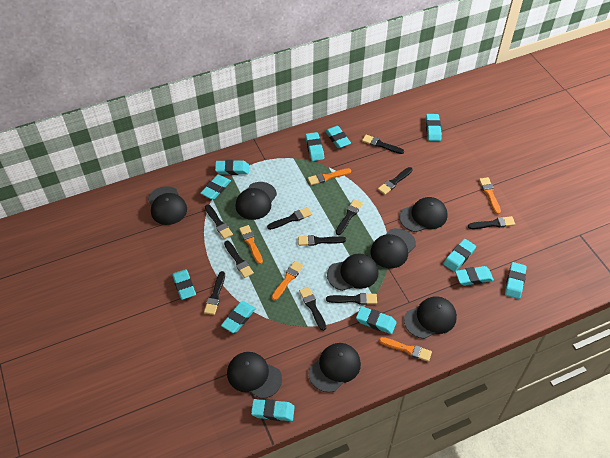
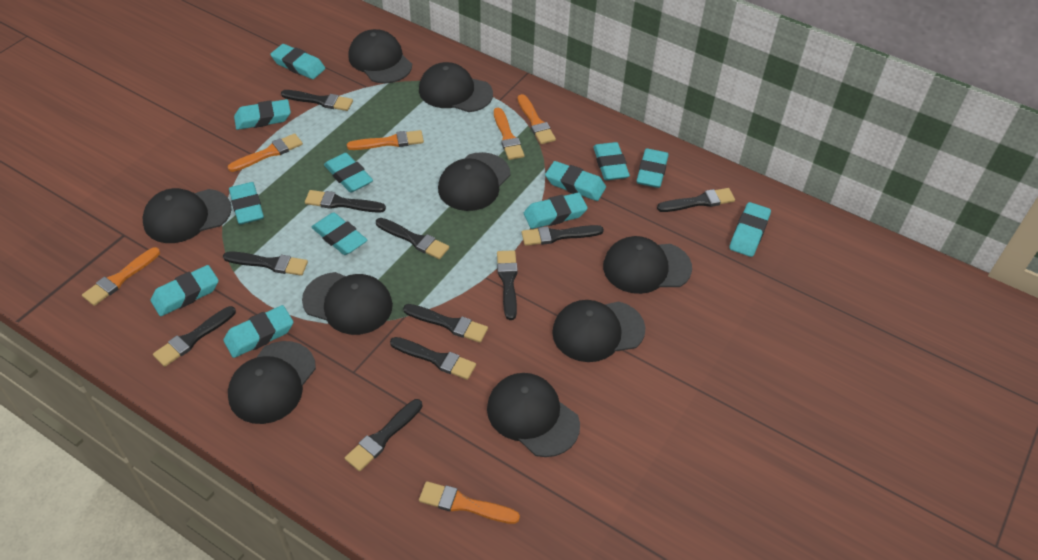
black cap: [148,186,187,225] [227,352,282,399] [235,182,277,220] [308,343,361,393] [327,253,379,291] [371,228,416,268] [399,197,448,232] [404,296,457,339] = 8 -> [143,188,232,243] [228,341,316,424] [302,272,393,335] [348,29,412,83] [419,62,493,112] [438,152,510,211] [487,373,580,457] [552,300,645,362] [603,236,692,294] = 9
orange brush: [239,225,263,264] [271,261,304,301] [308,168,351,185] [379,337,432,362] [479,177,501,214] = 5 -> [82,247,160,306] [228,133,303,172] [347,130,424,150] [419,481,520,524] [494,108,524,160] [518,94,556,144] = 6

